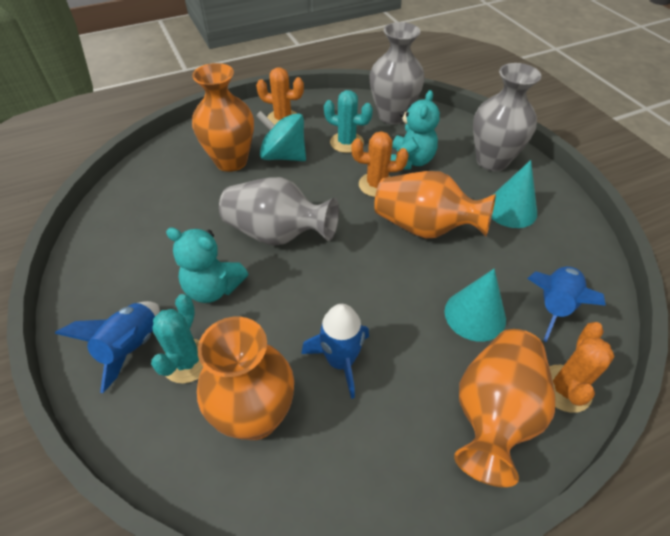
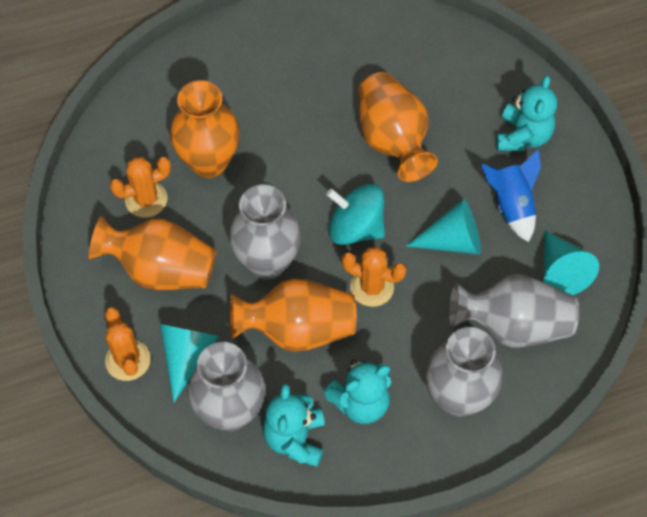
blue rocket: [55,301,160,393] [301,304,369,399] [527,267,606,342] = 3 -> [481,149,541,242] = 1
grey vase: [219,177,339,246] [369,22,425,125] [473,63,542,171] = 3 -> [188,342,265,431] [229,185,302,279] [426,327,503,417] [449,274,579,348] = 4
turquoise cactus: [151,294,203,383] [324,90,373,153] = 2 -> none = 0
turquoise cone: [444,269,506,342] [491,160,537,228] = 2 -> [160,324,219,402] [405,199,481,255] [544,230,599,295] = 3
turquoise teddy bear: [166,227,248,303] [390,90,440,170] = 2 -> [263,384,325,467] [323,359,391,424] [496,75,557,151] = 3

